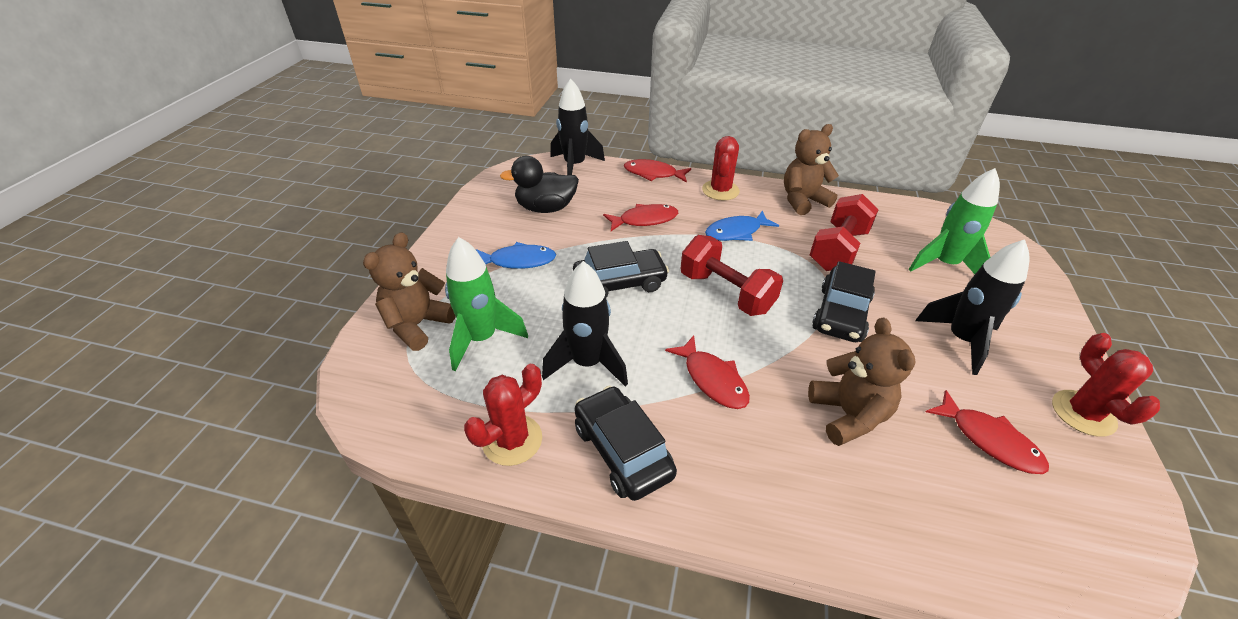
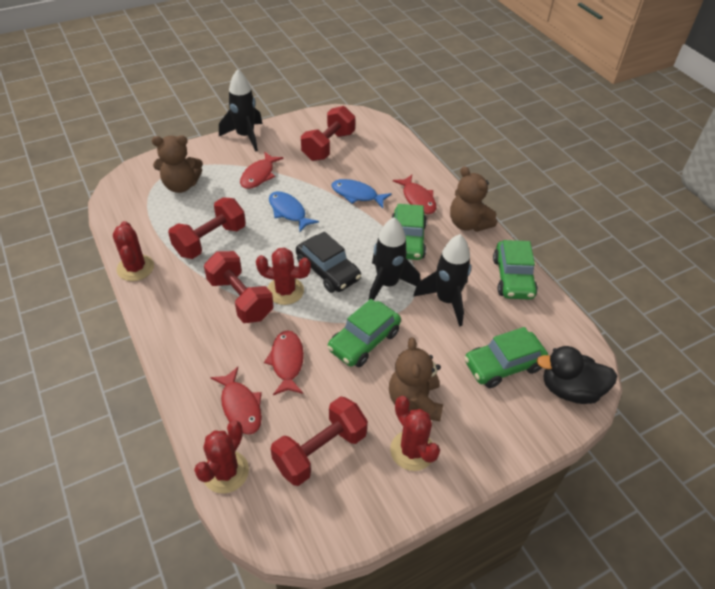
black car: [573,241,669,298] [575,386,677,501] [812,261,876,342] = 3 -> [296,231,361,293] = 1
green car: none = 0 -> [327,299,401,367] [391,204,427,260] [464,327,548,388] [493,240,538,299] = 4
green rocket: [445,237,528,371] [909,168,1000,274] = 2 -> none = 0
red cactus: [464,364,542,466] [702,136,740,201] [1052,333,1160,437] = 3 -> [113,221,154,281] [194,421,249,493] [256,248,311,305] [390,396,440,471] = 4
red dumbbell: [681,235,783,316] [810,194,879,271] = 2 -> [168,197,246,259] [204,251,274,323] [271,396,368,486] [301,106,355,161] = 4

